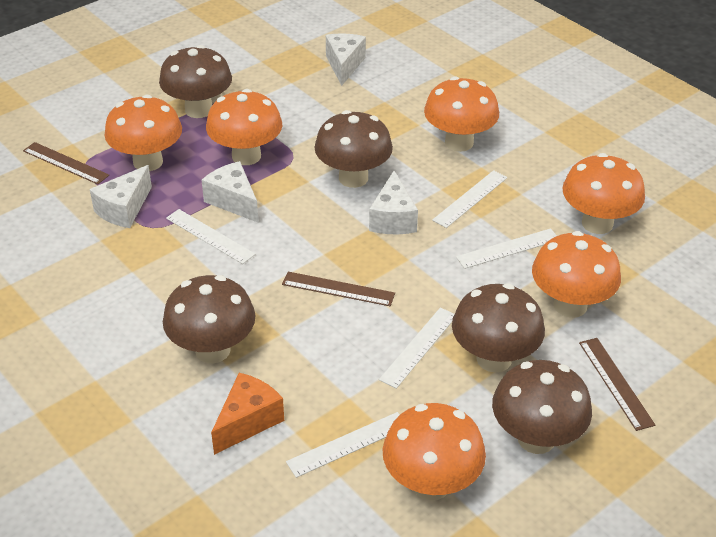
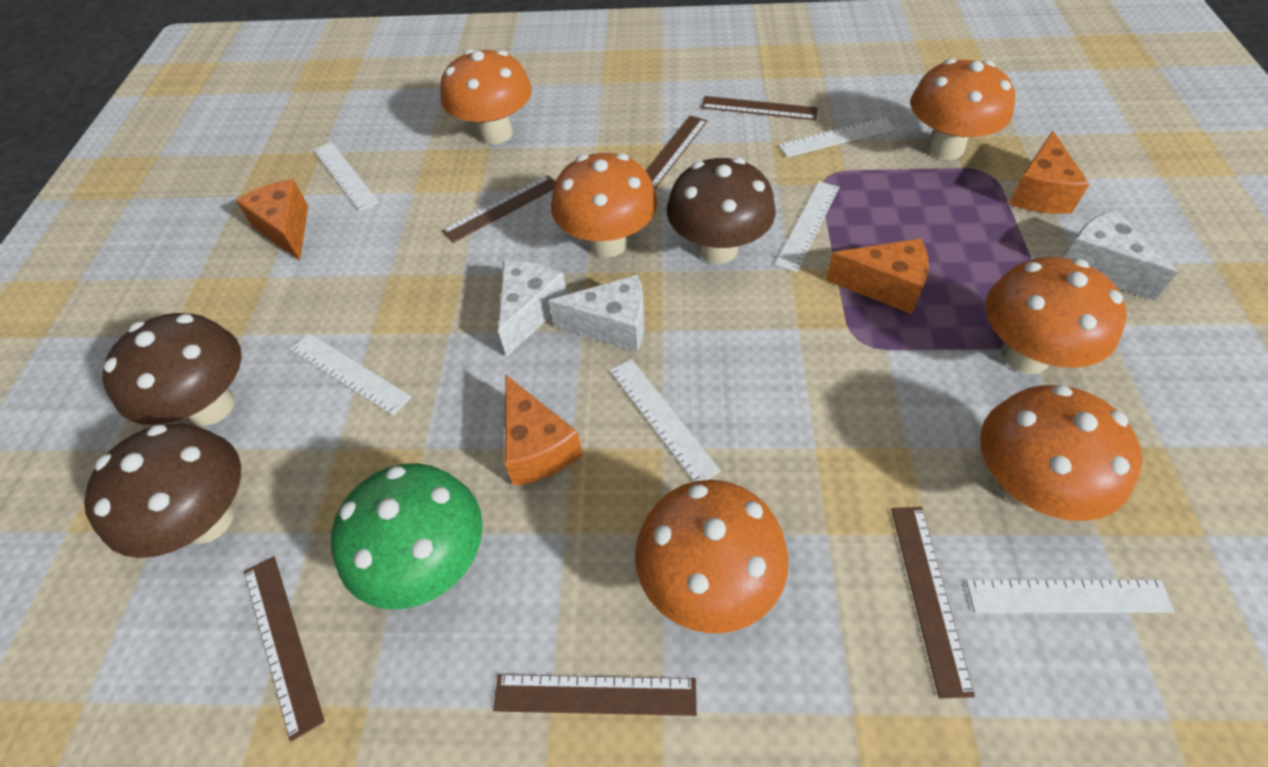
brown mushroom: [159,45,232,118] [163,275,255,363] [315,110,393,188] [452,283,545,372] [492,360,592,454] = 5 -> [84,423,241,558] [102,313,242,426] [667,157,776,264] = 3
brown ruler: [23,142,109,184] [282,272,395,306] [579,338,655,431] = 3 -> [244,556,325,742] [442,175,555,243] [493,674,697,716] [646,116,707,190] [701,96,818,120] [891,507,975,699] = 6
green mushroom: none = 0 -> [331,463,483,609] = 1
orange cheese: [211,373,284,455] = 1 -> [235,179,308,261] [505,375,582,486] [826,238,929,314] [1008,131,1089,214] = 4
white cheese: [90,165,152,228] [202,161,259,223] [326,33,366,86] [369,171,418,234] = 4 -> [498,261,567,357] [548,275,644,352] [1063,210,1178,300] = 3
white ruler: [166,209,255,264] [286,412,400,478] [379,307,455,389] [432,170,507,228] [456,228,557,269] = 5 -> [290,333,411,415] [313,142,379,212] [610,359,721,482] [774,181,839,273] [778,117,896,157] [966,579,1174,613] = 6

